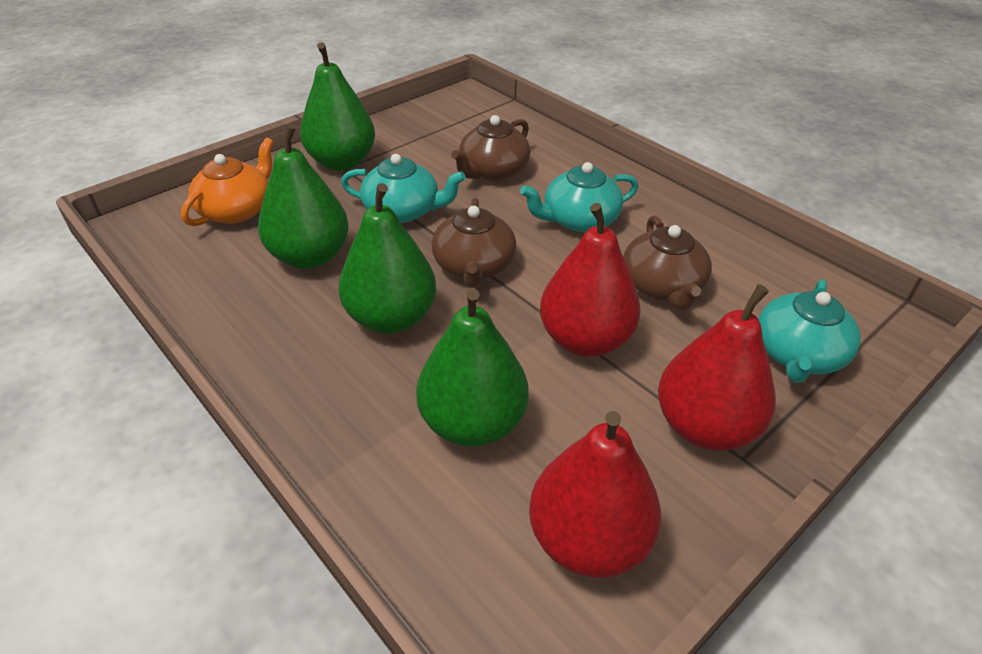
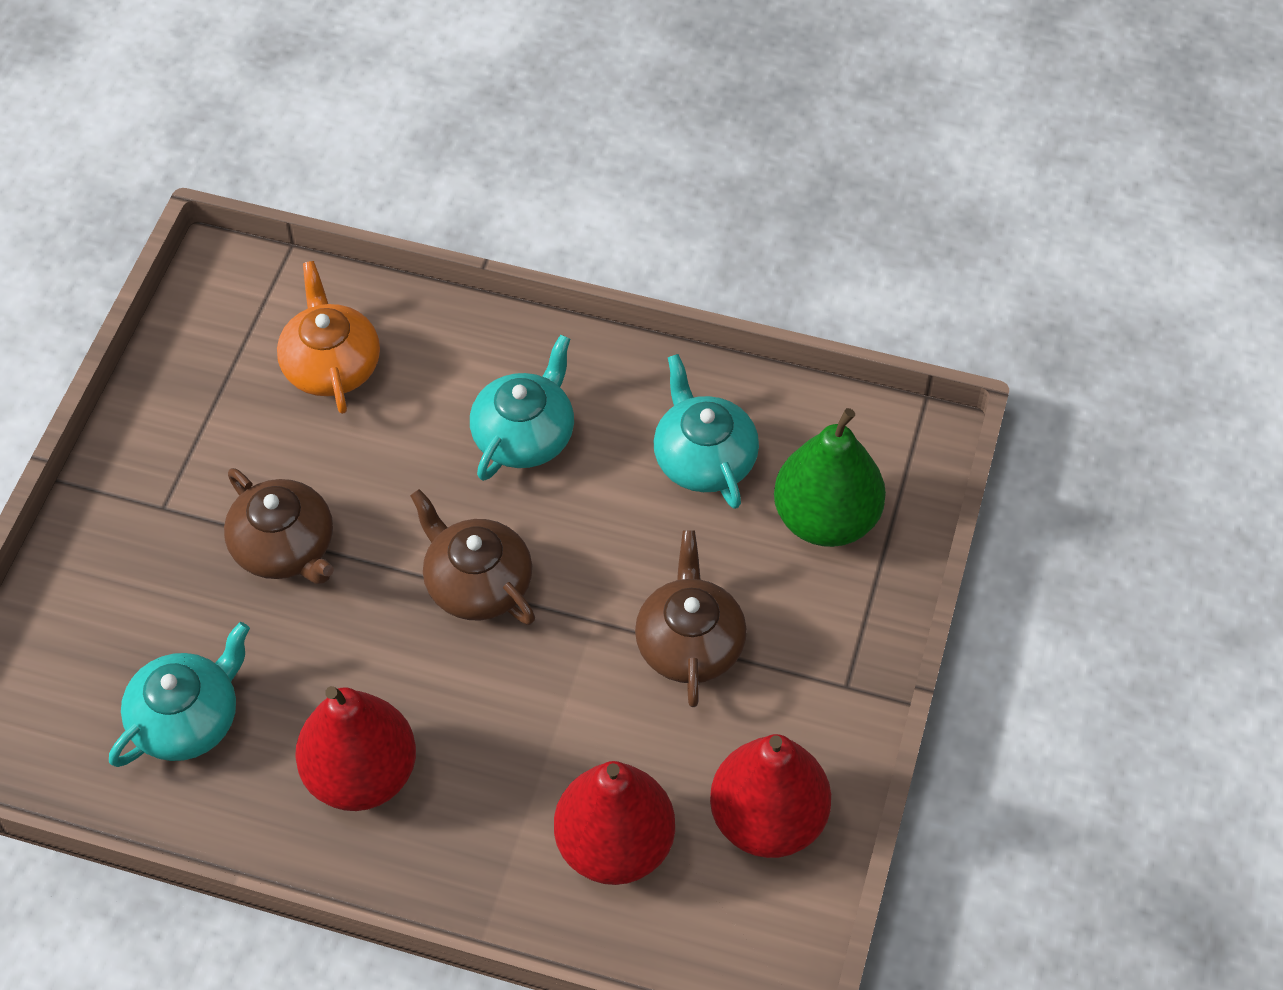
green pear: [258,123,349,269] [300,42,375,171] [339,183,436,334] [416,288,529,447] = 4 -> [774,408,886,547] = 1

